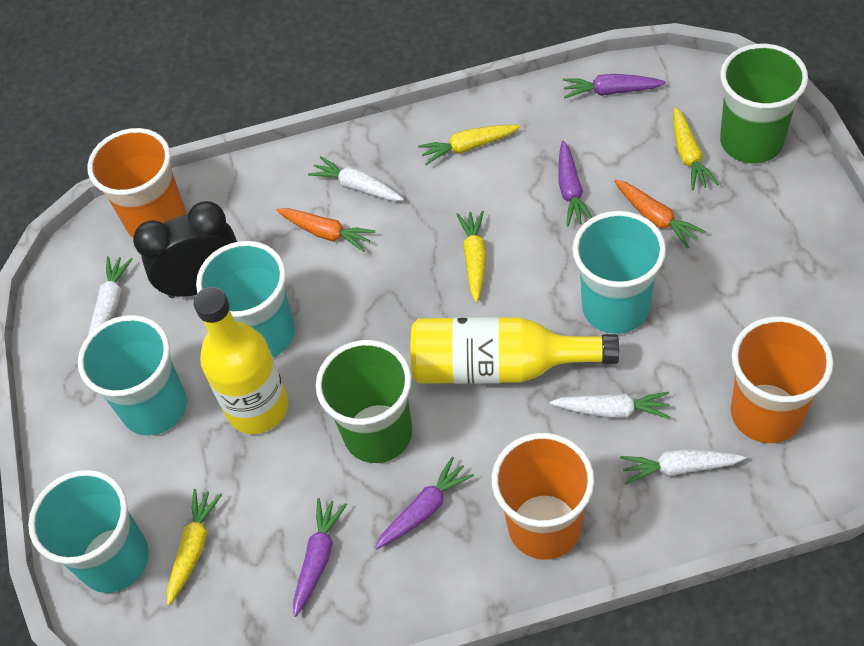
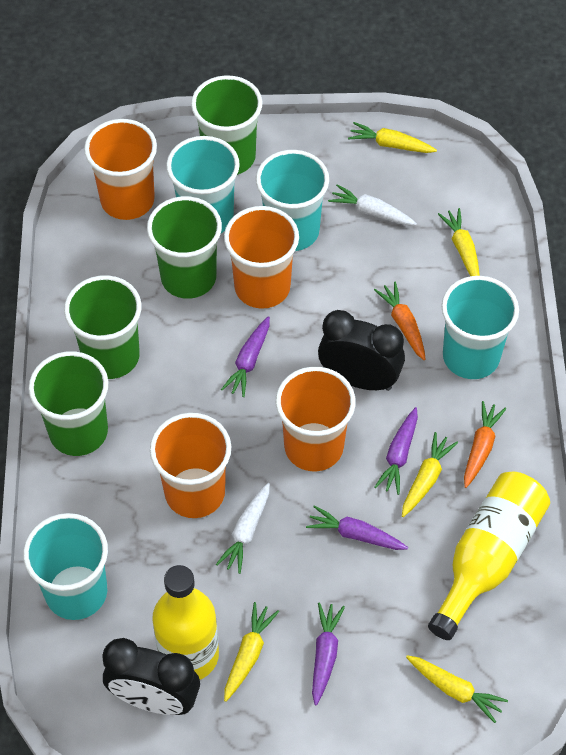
black clock: [133,201,237,298] = 1 -> [102,638,200,715] [318,310,405,391] = 2
green cup: [316,340,412,463] [720,44,808,163] = 2 -> [28,351,108,456] [64,275,142,379] [147,196,222,299] [191,75,262,175] = 4
orange cup: [87,128,186,238] [492,433,595,560] [731,316,833,443] = 3 -> [84,119,157,220] [150,413,231,518] [224,206,299,309] [276,367,356,471] = 4
white carrot: [88,256,133,335] [308,156,404,201] [549,392,670,419] [620,449,746,484] = 4 -> [216,483,270,574] [328,184,417,225] = 2
yellow carrot: [167,489,223,606] [418,125,520,165] [457,211,487,303] [673,107,718,190] = 4 -> [224,602,279,702] [348,122,437,153] [402,432,458,517] [406,655,508,723] [438,208,480,276] = 5

